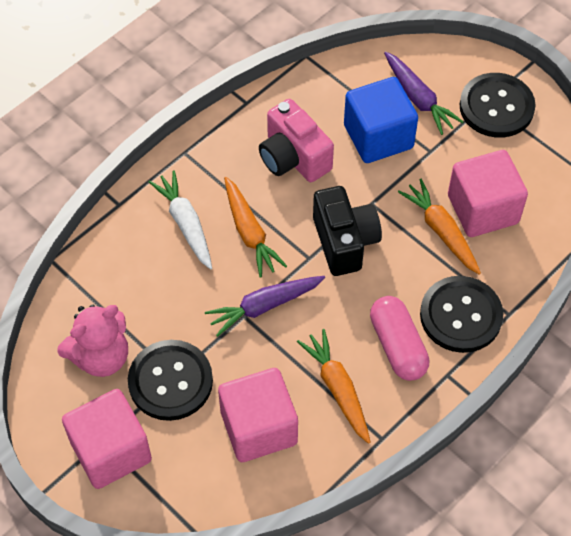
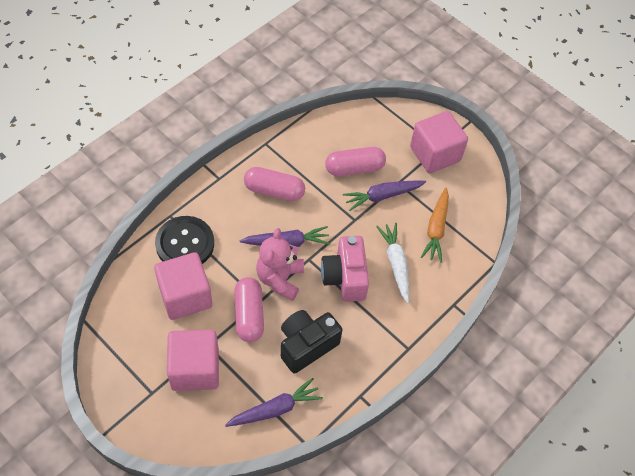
black button: [128,340,213,421] [420,276,503,353] [460,73,536,138] = 3 -> [155,216,214,264] = 1
blue cube: [344,77,418,163] = 1 -> none = 0
orange carrot: [224,177,287,278] [297,329,371,444] [398,179,481,275] = 3 -> [421,188,449,263] = 1
pink capsule: [370,296,429,381] = 1 -> [234,277,264,342] [244,167,305,201] [325,147,386,176] = 3
purple carrot: [205,276,325,337] [384,51,464,135] = 2 -> [225,378,323,427] [240,226,330,247] [343,180,426,211] = 3

